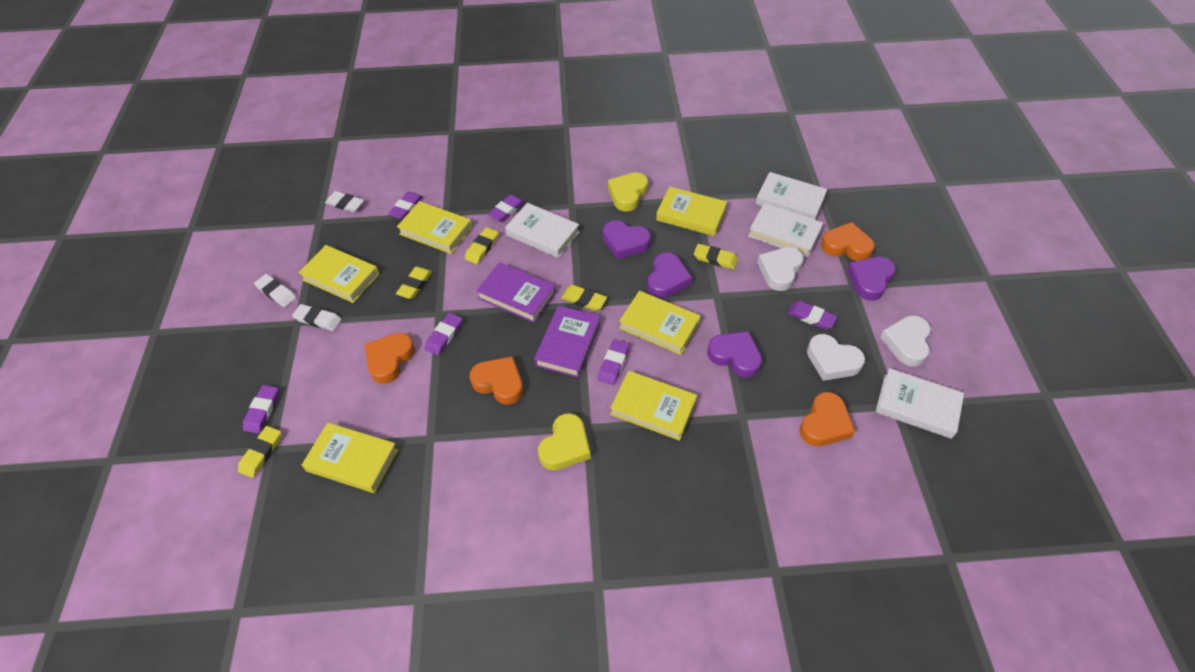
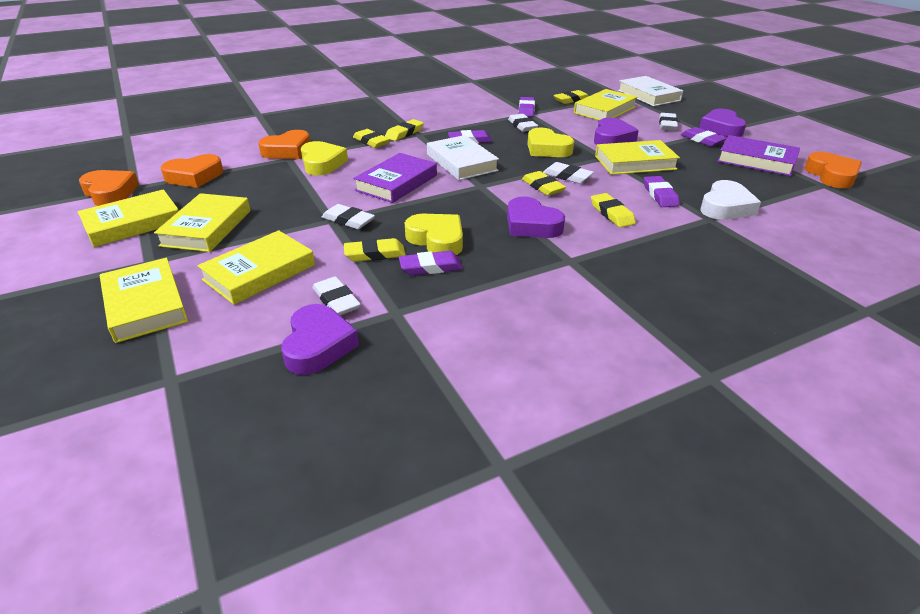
purple eraser: [243,385,279,434] [388,191,423,219] [425,313,463,356] [488,194,525,222] [598,339,630,385] [787,301,838,330] = 6 -> [399,251,463,275] [448,130,492,144] [519,97,535,117] [644,176,679,207] [681,127,727,147] = 5
white book: [505,203,579,258] [748,203,823,257] [756,172,827,220] [876,368,964,439] = 4 -> [427,135,499,180] [618,76,683,106] = 2
white eraser: [254,274,297,307] [292,304,342,331] [325,191,364,212] = 3 -> [312,276,361,315] [322,204,375,229] [508,114,538,132] [543,162,594,184] [659,113,678,131] = 5
white heart: [757,247,804,291] [807,334,865,381] [880,315,931,367] = 3 -> [700,180,761,220] = 1
yellow eraser: [238,426,281,478] [396,267,432,299] [465,227,499,264] [561,285,607,311] [694,244,738,269] = 5 -> [344,238,406,262] [353,129,390,148] [385,119,424,141] [522,171,566,196] [553,90,588,104] [591,193,636,228] = 6
yellow heart: [538,413,591,470] [608,172,648,212] = 2 -> [301,141,348,176] [405,214,463,255] [528,128,574,157] = 3

